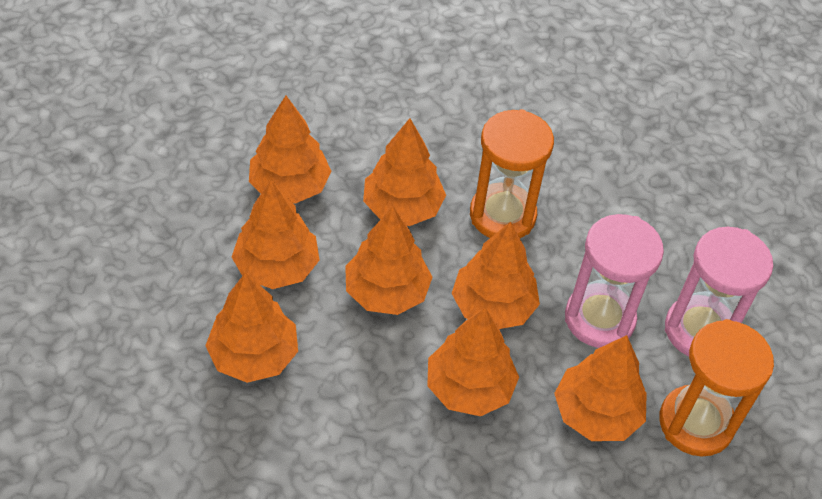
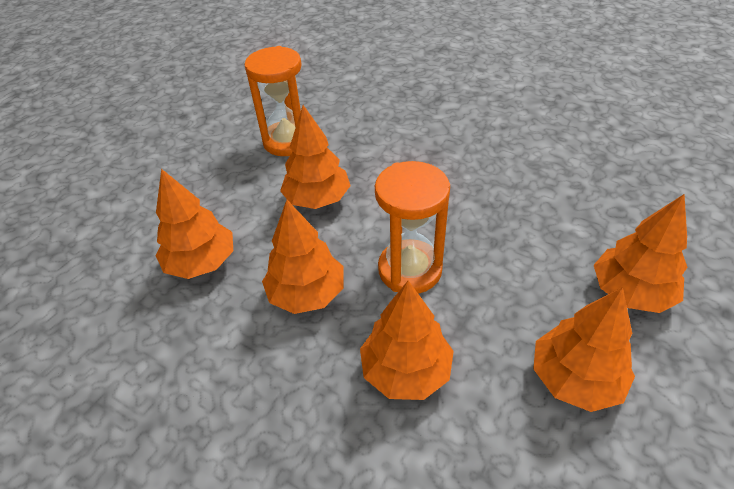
orange tree: [205,272,298,383] [232,179,320,289] [249,96,332,204] [345,206,433,315] [363,118,446,226] [427,307,519,416] [451,222,540,329] [554,335,647,441] = 8 -> [155,169,233,279] [262,200,344,314] [280,105,351,209] [360,280,454,400] [533,287,635,412] [594,194,688,313] = 6
pink hourglass: [565,214,664,348] [665,227,773,356] = 2 -> none = 0

